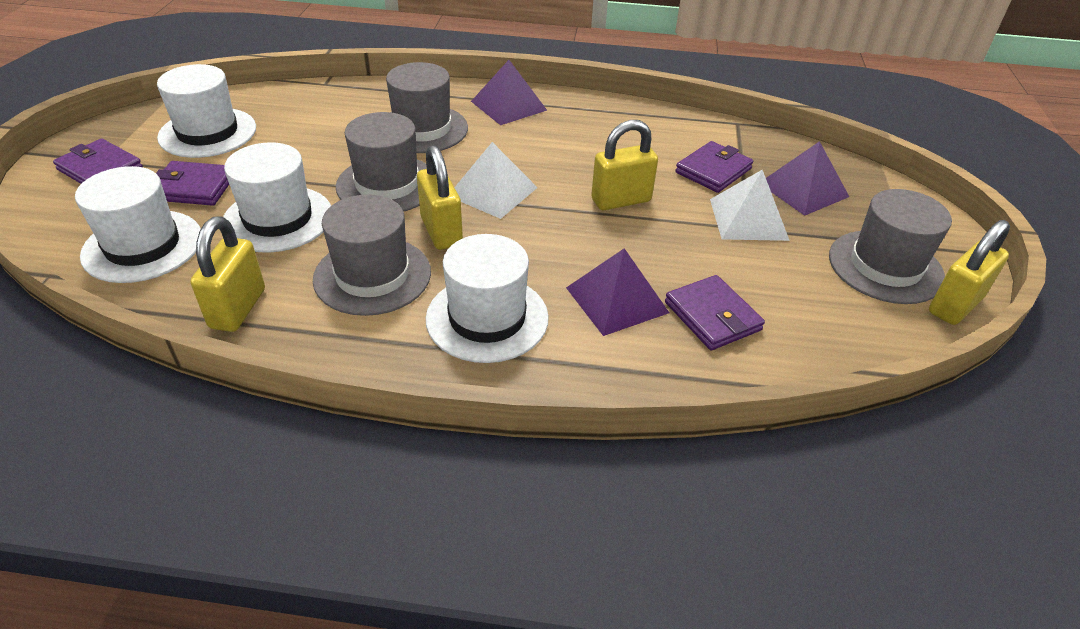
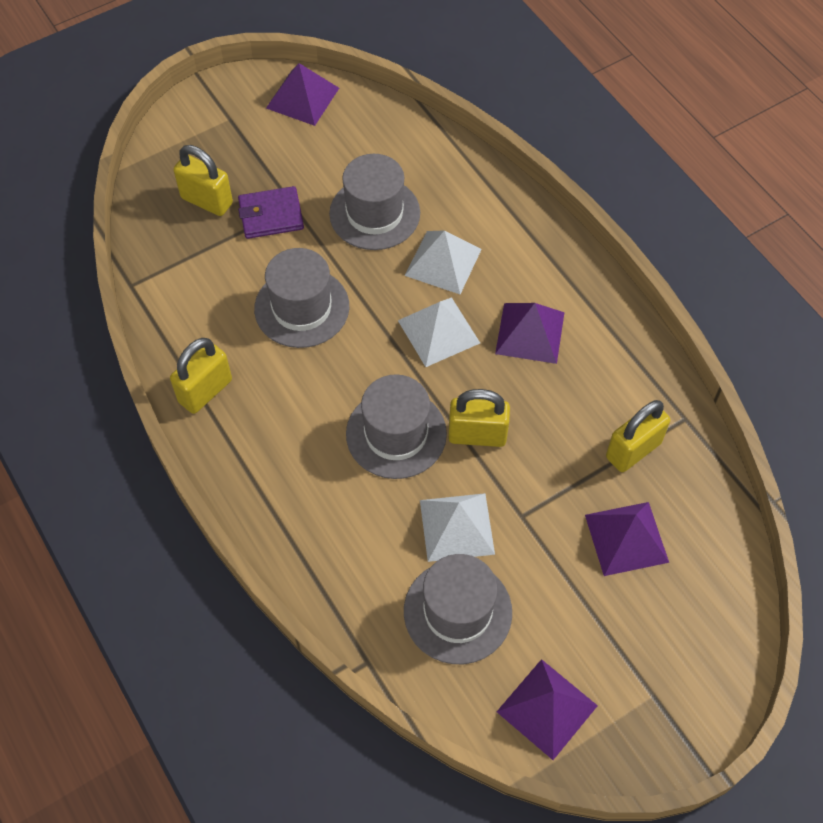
purple pyramid: [471,60,547,125] [566,248,669,336] [766,141,849,216] = 3 -> [266,63,339,126] [495,303,565,364] [497,659,598,760] [585,502,669,576] = 4
purple wallet: [53,138,143,184] [156,161,229,206] [665,275,765,350] [675,141,753,193] = 4 -> [238,186,304,239] = 1
white hat: [75,166,201,283] [157,64,256,158] [223,142,331,253] [426,234,549,363] = 4 -> none = 0
white pyramid: [454,142,538,219] [710,170,790,241] = 2 -> [398,297,480,367] [405,230,482,294] [420,493,495,562] = 3

